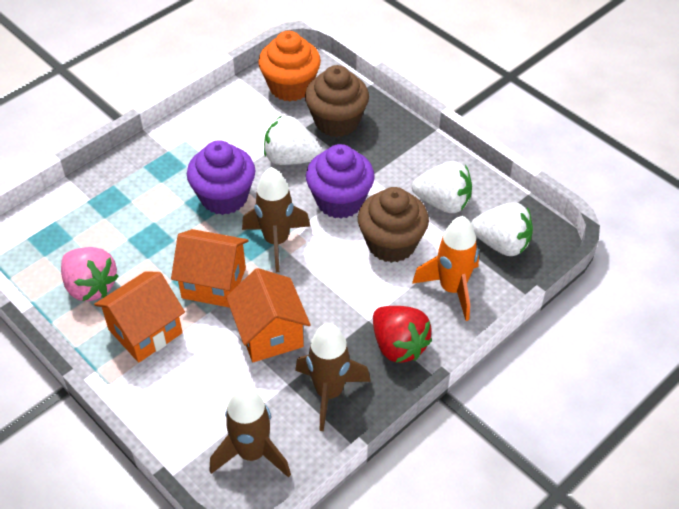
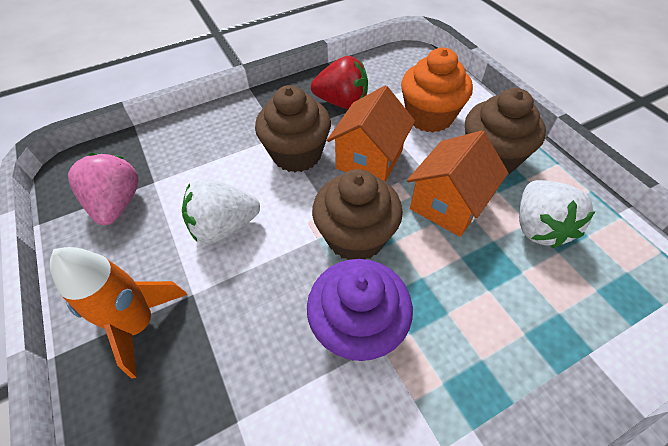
brown cupcake: [305,65,369,137] [358,187,429,263] = 2 -> [255,85,331,172] [312,169,403,260] [465,88,546,174] = 3
brown rocket: [209,386,291,478] [242,167,310,272] [295,323,371,431] = 3 -> none = 0
orange house: [94,271,185,363] [171,229,248,308] [226,268,311,362] = 3 -> [327,86,415,182] [407,130,508,237] = 2
purple cupcake: [187,140,256,215] [306,144,375,219] = 2 -> [307,259,413,361] = 1
white strawberry: [264,116,322,165] [412,161,472,213] [471,203,533,256] = 3 -> [182,179,260,244] [519,180,595,248] = 2

